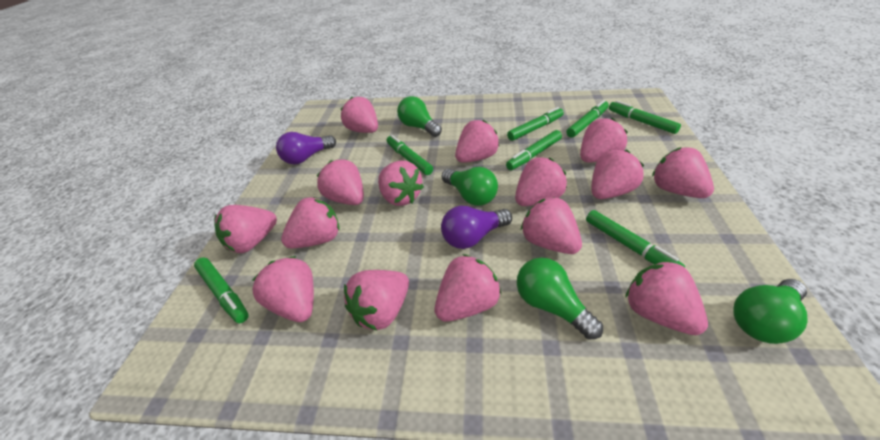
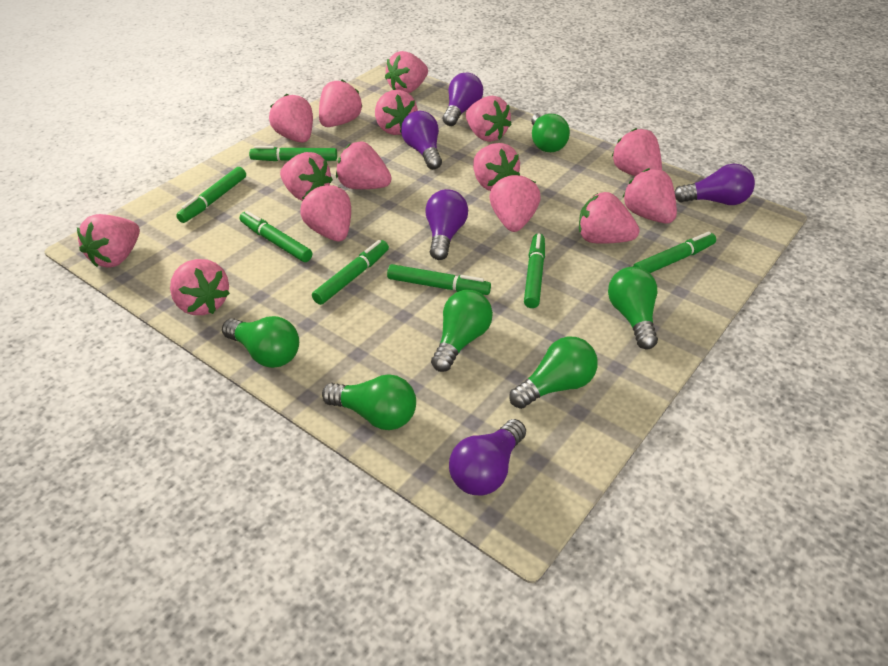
green light bulb: [397,96,442,137] [442,167,498,206] [517,258,603,339] [733,279,807,344] = 4 -> [222,316,299,368] [322,374,416,430] [431,290,493,372] [509,337,598,409] [531,113,570,152] [608,267,658,349] = 6
purple light bulb: [276,132,336,165] [441,206,512,249] = 2 -> [401,111,442,170] [425,189,468,260] [443,73,483,126] [449,419,526,496] [674,164,755,205] = 5

